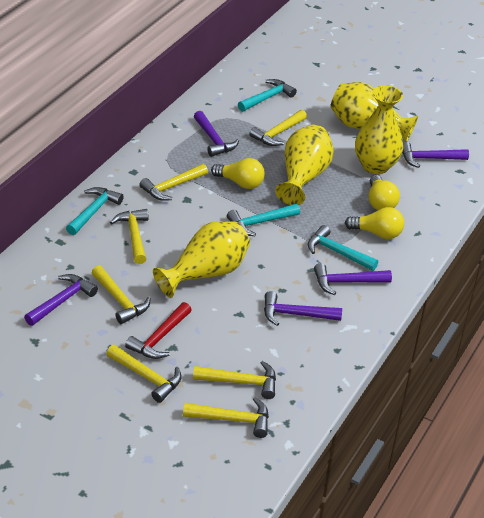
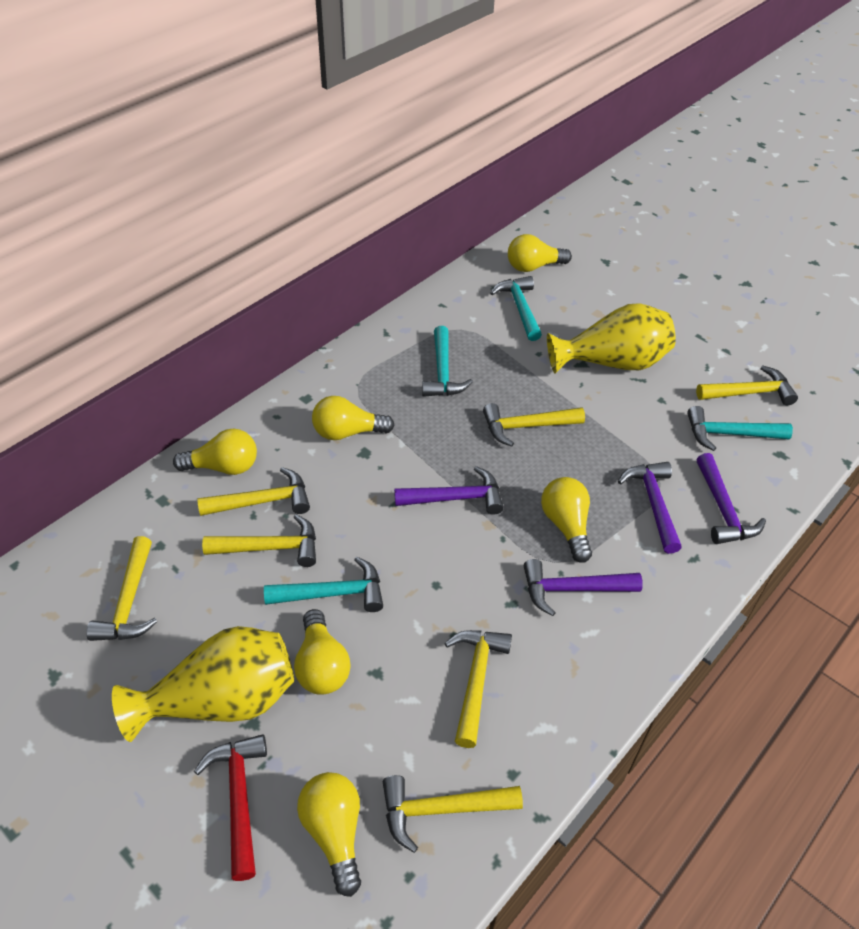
purple hammer: [24,274,98,326] [194,111,239,157] [264,291,342,326] [314,263,392,295] [402,142,469,168] = 5 -> [394,466,504,515] [524,559,643,616] [618,462,682,554] [696,453,766,544] = 4
yellow light bulb: [211,158,265,189] [345,207,404,239] [369,175,400,210] = 3 -> [173,428,257,475] [294,609,350,695] [297,772,361,897] [312,396,395,440] [508,234,572,272] [541,477,592,563] = 6
yellow vase: [153,221,250,298] [275,124,334,205] [330,82,418,142] [355,85,403,174] = 4 -> [112,626,294,742] [547,303,676,374] = 2

